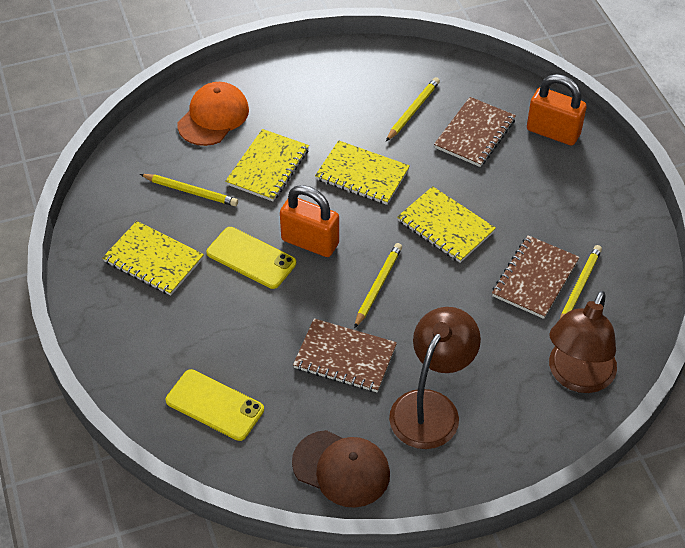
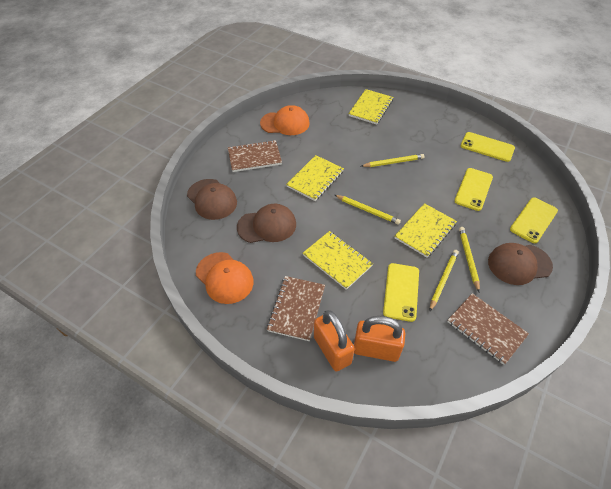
brown cap: [292,430,390,508] = 1 -> [187,179,237,220] [237,204,296,243] [488,243,553,285] = 3
brown lamp: [389,307,481,449] [549,291,617,393] = 2 -> none = 0
orange cap: [177,82,249,146] = 1 -> [196,252,254,304] [260,105,310,135] = 2
yellow phone: [166,369,264,441] [207,227,296,289] = 2 -> [383,263,419,322] [454,168,493,211] [461,132,515,162] [510,197,558,243] = 4

